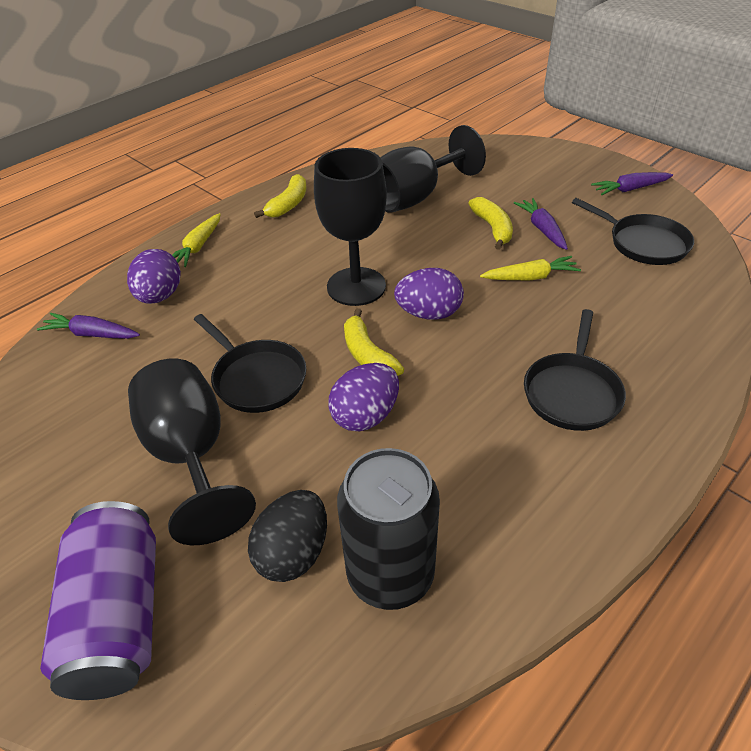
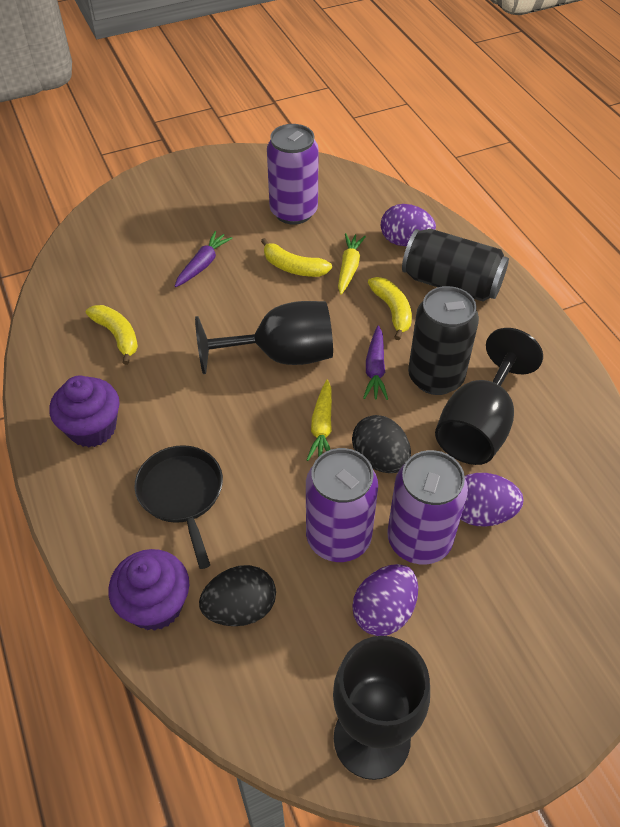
black can: [337,448,440,610] = 1 -> [402,229,509,302] [408,286,479,395] = 2
black egg: [248,490,327,582] = 1 -> [199,565,276,626] [352,415,411,473] = 2
black pan: [194,314,306,413] [524,309,626,431] [572,198,694,265] = 3 -> [135,445,223,569] = 1
purple can: [40,501,156,700] = 1 -> [267,124,319,225] [306,448,378,562] [387,450,468,564] = 3
purple carrot: [37,313,140,339] [514,198,568,250] [591,172,673,195] = 3 -> [175,231,233,287] [363,326,388,400] = 2
purple cupcake: none = 0 -> [49,376,119,448] [108,549,189,631] = 2

